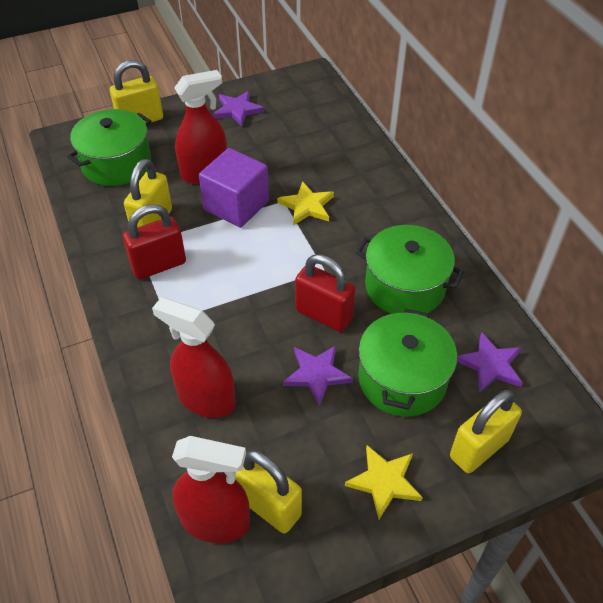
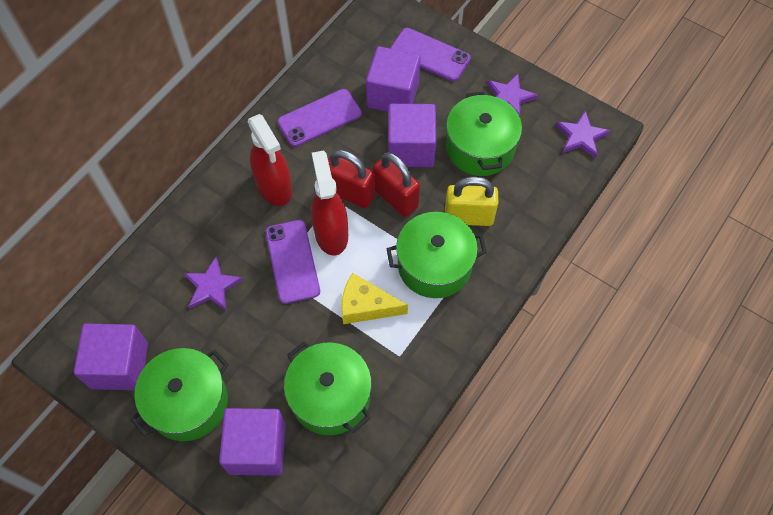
green pot: [67,109,151,186] [356,225,464,314] [358,309,457,417] = 3 -> [131,348,229,441] [284,342,372,435] [387,212,487,298] [446,92,522,176] = 4
purple cube: [199,148,269,228] = 1 -> [74,323,148,390] [219,408,286,476] [366,46,421,112] [388,104,436,167] = 4
purple phone: none = 0 -> [265,220,320,304] [277,89,362,147] [390,28,471,81] = 3
red spray bottle: [152,297,236,418] [172,436,250,543] [174,70,227,184] = 3 -> [248,114,292,206] [311,151,348,256] = 2
yellow cheese: none = 0 -> [341,273,408,324] = 1
yellow padlock: [110,60,163,123] [124,159,172,227] [235,449,302,533] [450,390,522,473] = 4 -> [445,177,498,226] = 1
yellow star: [277,181,334,225] [345,445,423,519] = 2 -> none = 0

